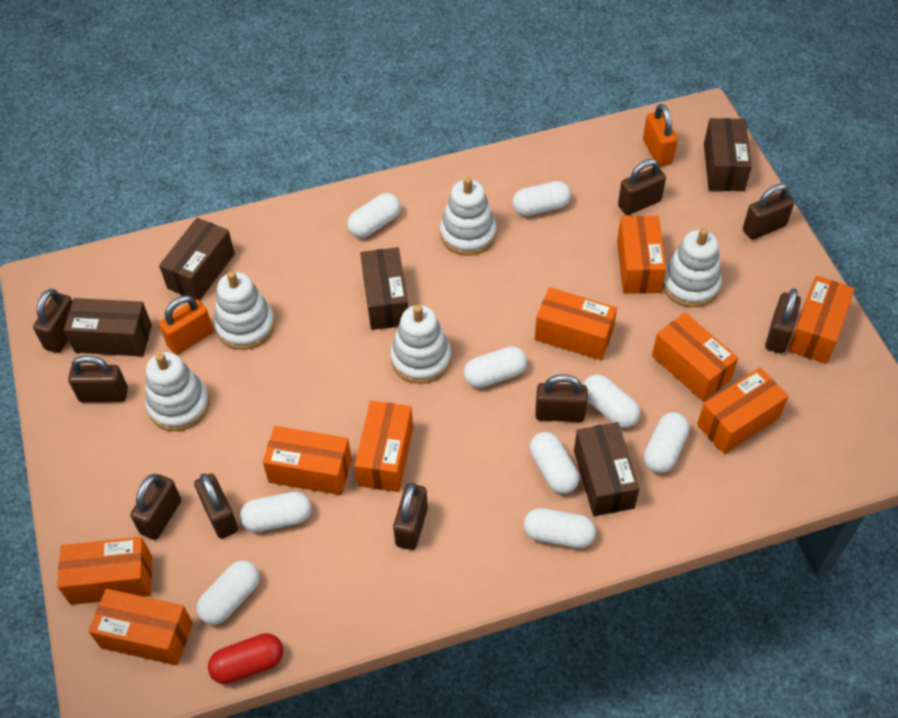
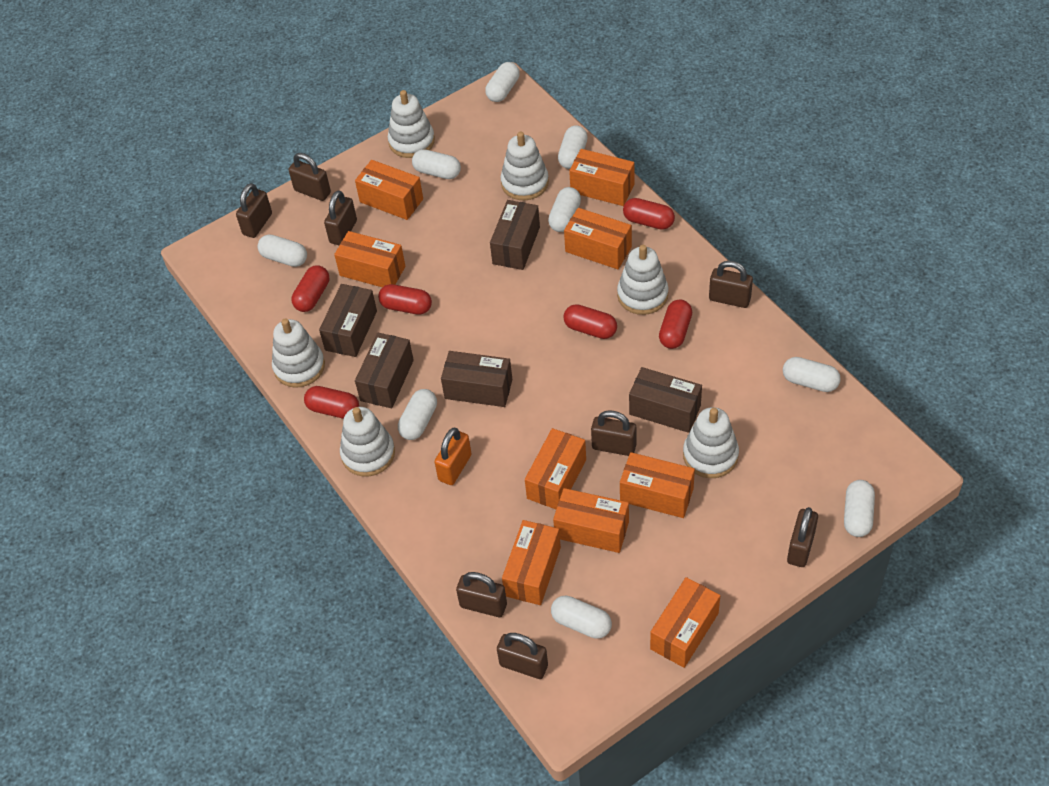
brown padlock: [33,289,73,353] [68,355,128,402] [130,474,181,540] [194,473,238,539] [393,483,428,550] [535,374,588,422] [618,159,666,215] [743,183,794,240] [765,288,801,354] = 9 -> [236,183,272,238] [289,153,331,201] [324,190,357,245] [456,572,507,617] [497,633,548,679] [591,410,636,456] [709,261,753,308] [787,507,818,567] = 8
orange padlock: [159,295,213,355] [643,104,678,166] = 2 -> [434,428,472,485] = 1
red capsule: [208,633,284,684] = 1 -> [292,265,329,312] [304,386,359,419] [378,284,432,315] [564,304,617,339] [623,198,675,230] [659,299,692,349] = 6
white stacking toy: [145,352,210,431] [214,271,275,350] [390,305,451,384] [440,177,496,256] [663,228,722,307] = 5 -> [272,318,325,388] [340,407,395,476] [388,90,435,158] [501,132,549,200] [617,245,669,315] [683,407,739,478] = 6

